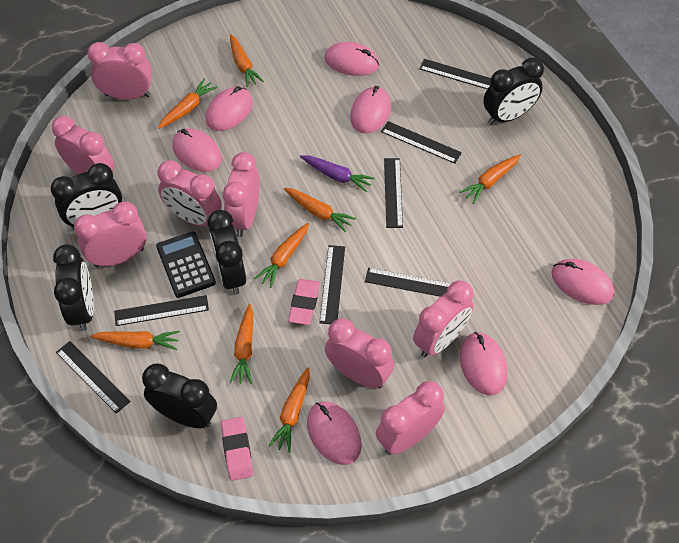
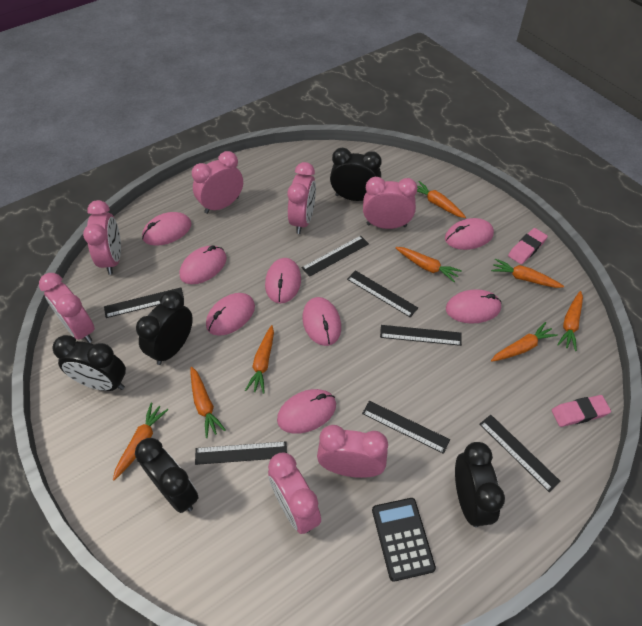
pink clock: [52,116,114,174] [74,201,147,267] [87,42,152,100] [158,160,222,226] [223,152,260,237] [325,318,394,388] [376,381,445,454] [413,280,474,358] = 8 -> [39,273,95,343] [83,200,121,275] [192,151,243,214] [268,452,321,534] [287,162,316,234] [317,425,388,478] [363,177,418,229] = 7
pink mouse: [173,128,222,172] [206,86,253,131] [307,401,362,465] [324,42,379,76] [350,86,391,133] [460,332,507,395] [552,259,614,305] = 7 -> [142,212,192,246] [179,245,227,284] [206,293,255,336] [265,258,301,303] [277,389,336,434] [302,297,341,346] [445,218,494,250] [446,289,501,324] = 8
purple carrot: [300,155,375,192] = 1 -> none = 0

